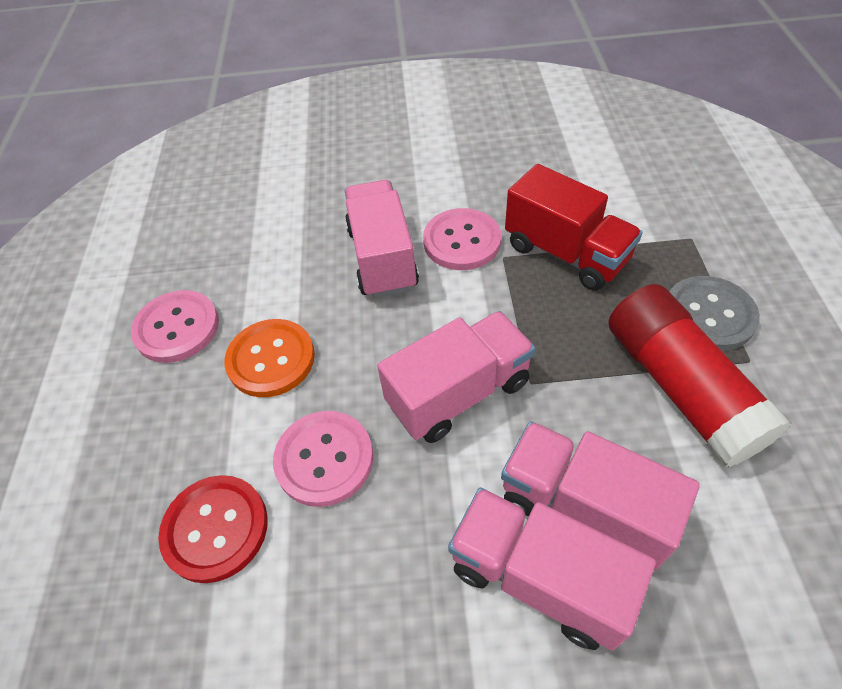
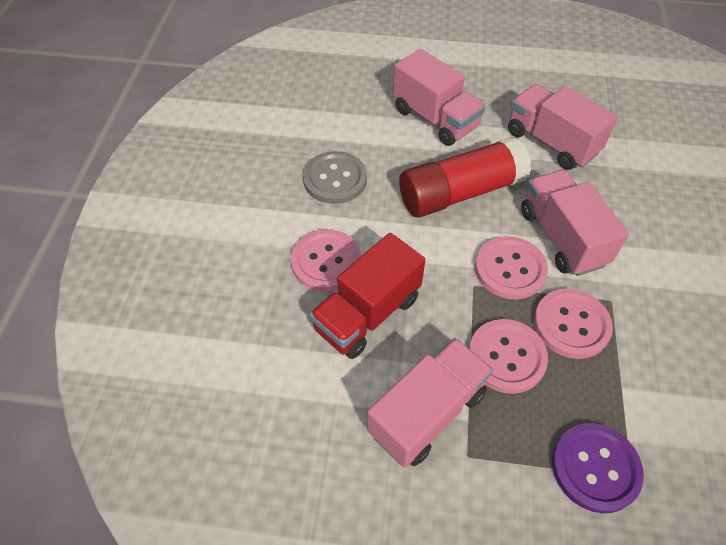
orange button: [224,319,315,397] = 1 -> none = 0
pink button: [131,290,219,363] [273,411,373,507] [423,208,501,270] = 3 -> [291,229,361,292] [469,319,548,394] [475,236,548,299] [534,289,613,359] = 4
purple button: none = 0 -> [552,423,644,513] = 1
red button: [158,475,268,583] = 1 -> none = 0

